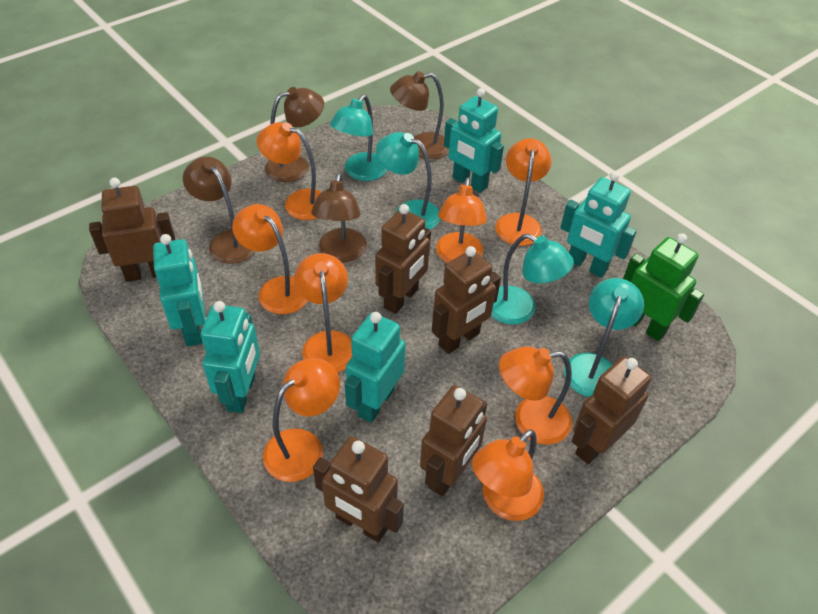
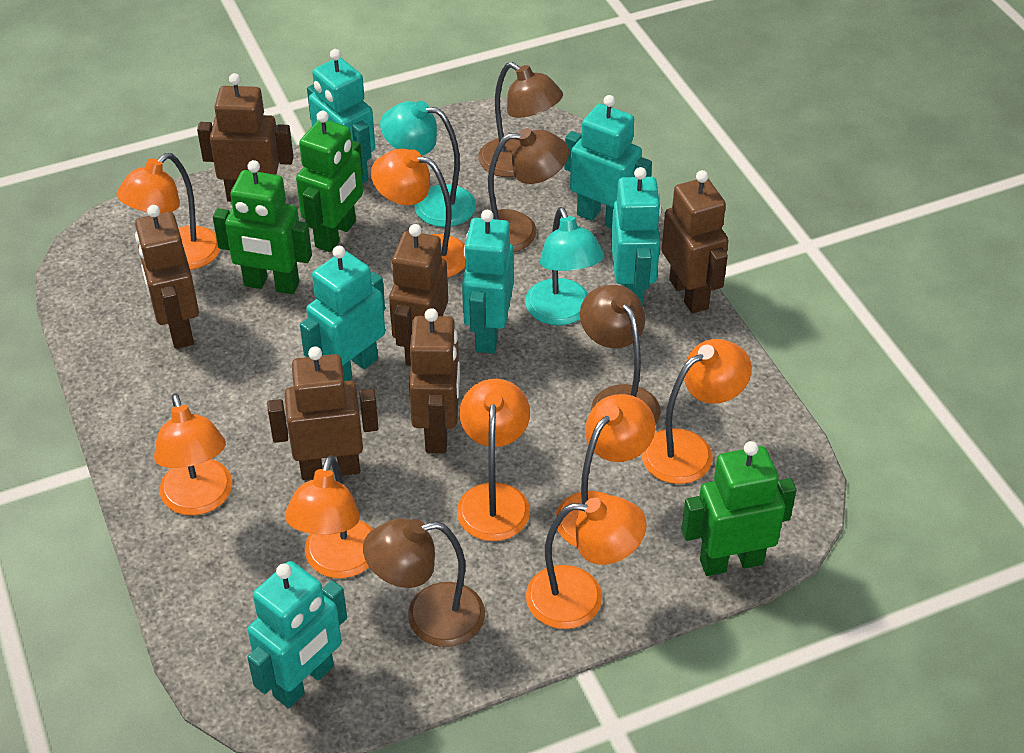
green robot: [623,233,704,341] = 1 -> [213,160,312,294] [296,111,363,252] [681,441,796,576] = 3
turquoise lamp: [330,95,387,181] [376,132,441,230] [491,234,574,325] [564,278,644,397] = 4 -> [380,101,476,227] [525,207,604,325] = 2
turquoise robot: [153,234,205,346] [201,301,260,413] [345,312,406,423] [444,88,504,193] [560,171,637,278] = 5 -> [247,561,347,708] [300,246,385,381] [307,49,375,184] [462,210,513,353] [564,95,652,229] [611,167,662,306] = 6

